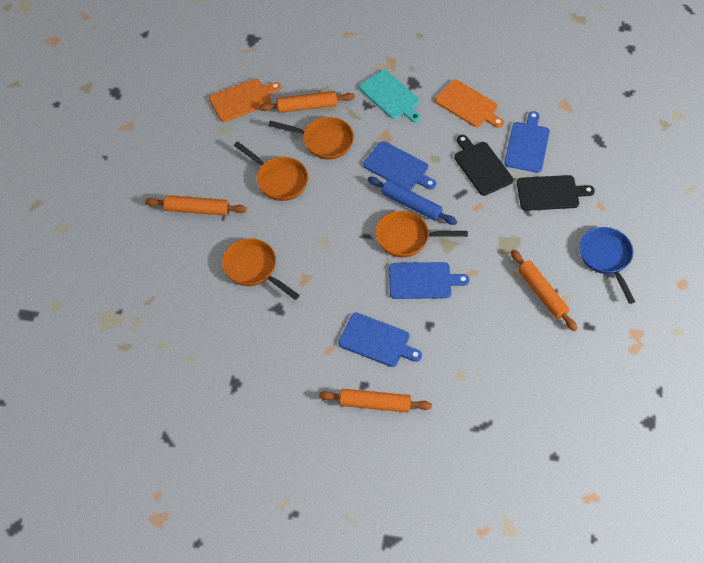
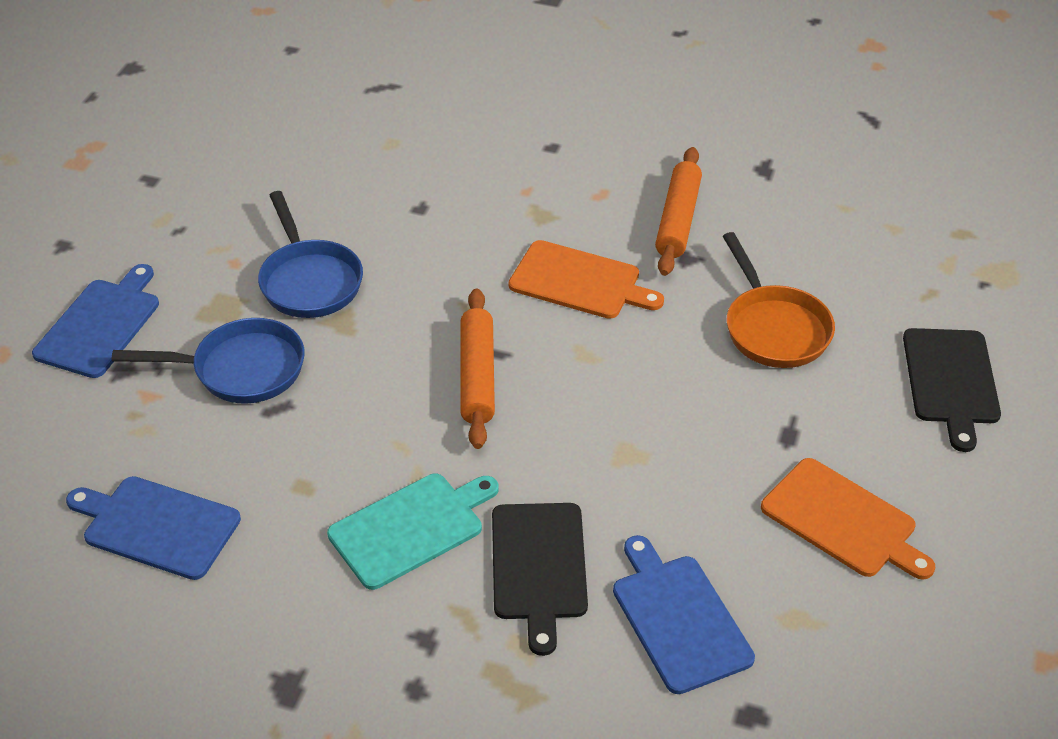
blue cutting board: [339,313,422,367] [363,141,436,190] [389,262,470,299] [504,111,550,173] = 4 -> [32,264,159,378] [66,476,241,580] [613,535,755,694] = 3
blue pan: [579,227,635,304] = 1 -> [112,318,305,404] [258,191,363,318] = 2
blue rolling pin: [368,177,457,225] = 1 -> none = 0
orange pan: [222,238,300,300] [234,141,308,201] [268,117,354,159] [376,211,468,257] = 4 -> [723,232,835,368] = 1
orange rolling pin: [145,195,247,216] [259,91,355,113] [319,389,432,413] [511,250,577,331] = 4 -> [460,288,495,449] [655,147,702,276] = 2

